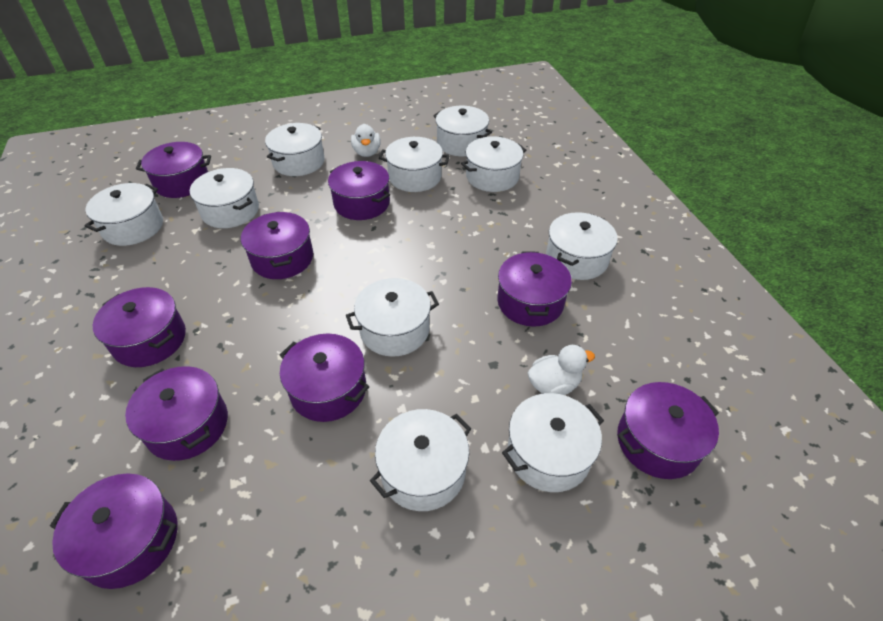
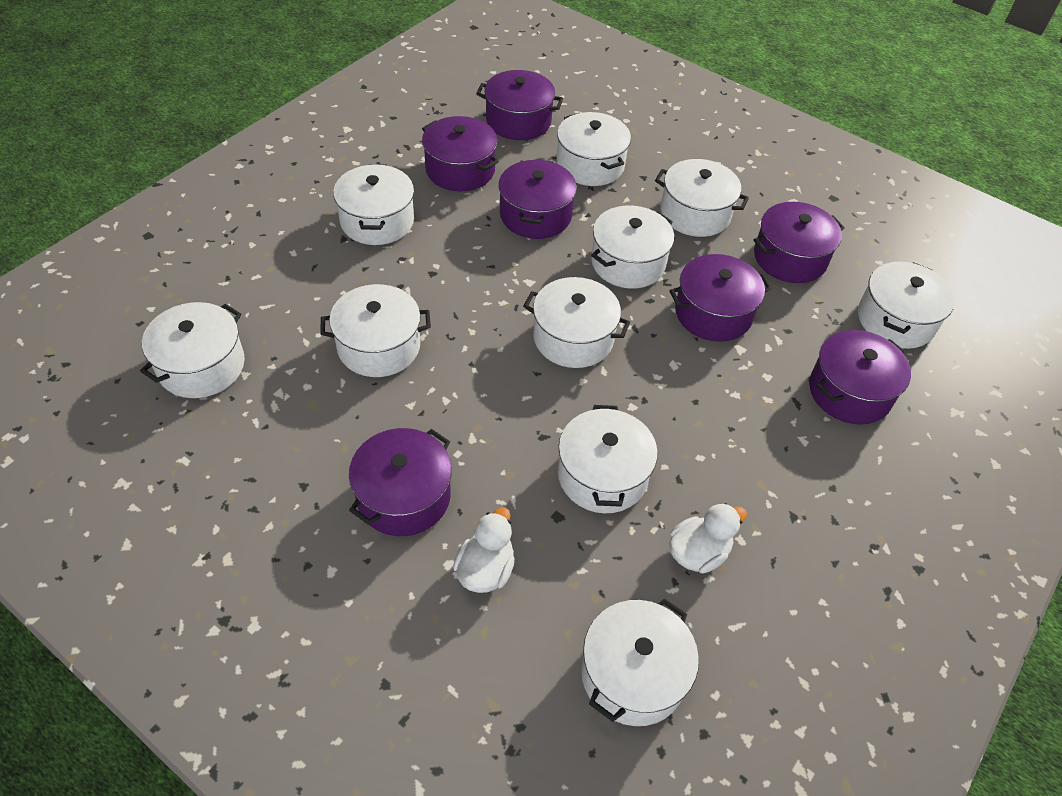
purple pot: [50,473,177,589] [93,287,186,367] [125,366,228,461] [136,142,211,198] [241,212,313,279] [280,334,369,422] [328,161,390,220] [497,252,572,327] [617,382,719,479] = 9 -> [349,428,452,536] [422,116,499,191] [476,70,563,140] [498,159,577,239] [669,254,772,342] [753,202,845,283] [809,330,911,425] = 7

